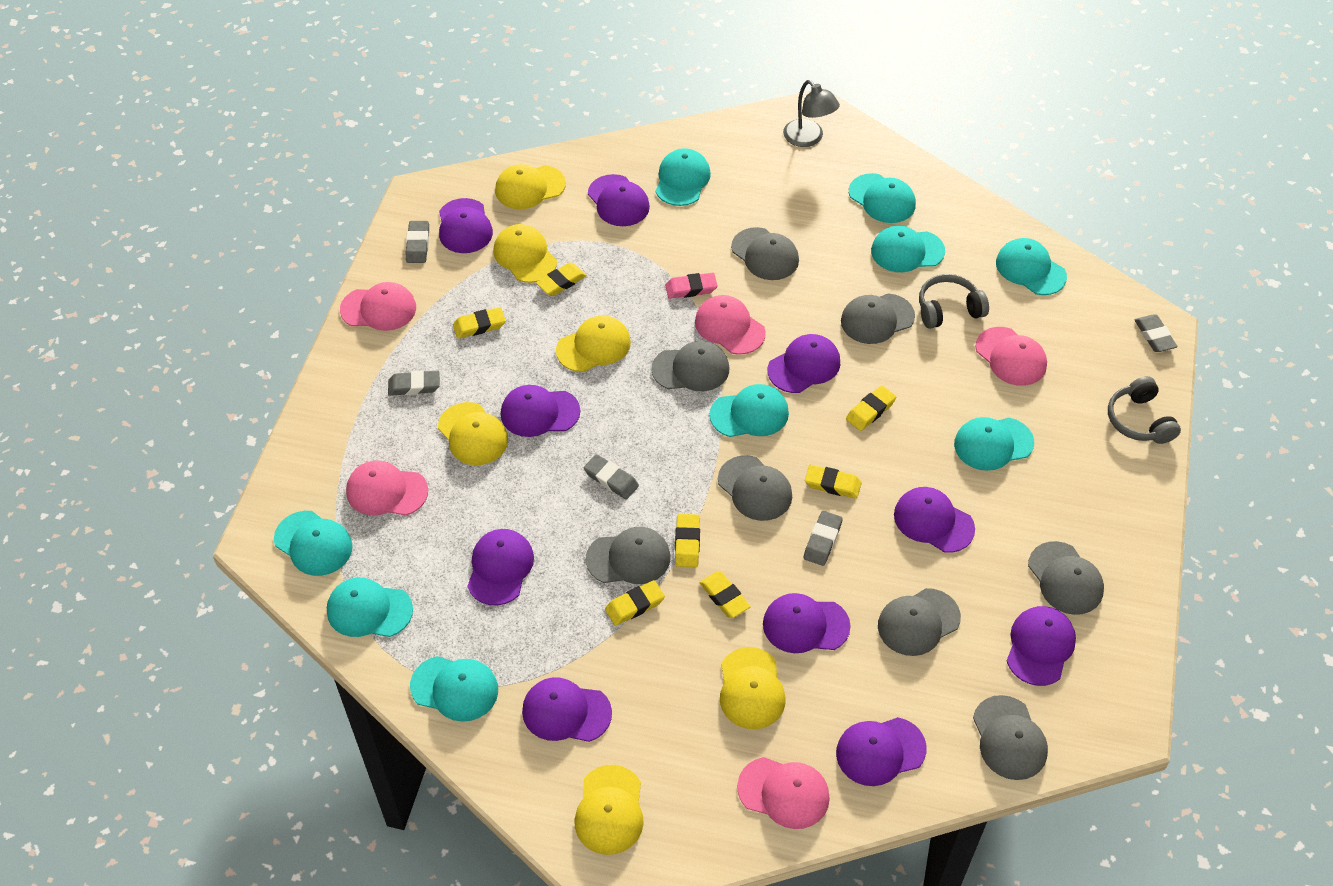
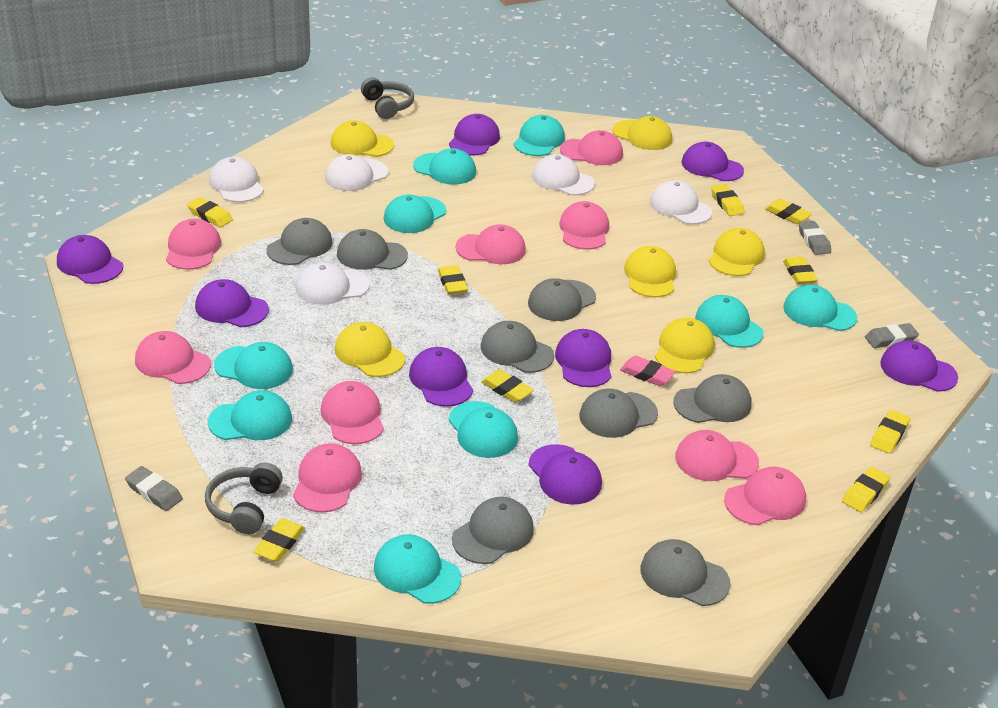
grey eraser: [388,370,440,396] [406,221,429,263] [584,454,639,499] [804,511,843,566] [1135,314,1178,352] = 5 -> [125,466,183,511] [799,221,831,255] [865,323,919,348] = 3
grey lamp: [783,80,840,147] = 1 -> none = 0
pink cap: [340,282,416,331] [346,461,428,516] [695,295,766,355] [737,757,830,829] [975,327,1047,386] = 5 -> [135,331,211,384] [166,219,221,270] [293,443,362,512] [320,381,384,444] [455,224,526,264] [559,201,609,250] [560,130,623,165] [675,430,759,481] [724,467,806,525] = 9
purple cap: [439,198,493,253] [467,529,534,605] [501,385,580,437] [522,677,612,742] [588,174,650,226] [763,593,851,653] [768,334,840,393] [836,717,927,786] [894,487,975,553] [1007,606,1076,686] = 10 -> [57,235,123,284] [195,279,269,327] [409,347,473,407] [449,114,500,155] [528,444,602,505] [555,329,611,387] [682,142,744,181] [880,340,958,392] = 8
white cap: none = 0 -> [209,157,264,202] [296,262,370,305] [325,154,389,191] [532,154,595,196] [650,180,712,224] = 5
yellow eraser: [453,307,506,339] [536,262,587,296] [605,580,665,626] [675,514,700,567] [699,571,751,618] [805,465,861,499] [846,385,896,431] = 7 -> [187,197,233,227] [253,518,305,562] [438,265,468,294] [481,369,534,403] [711,184,744,216] [765,199,812,224] [783,257,818,284] [842,467,890,512] [870,410,910,454] = 9

